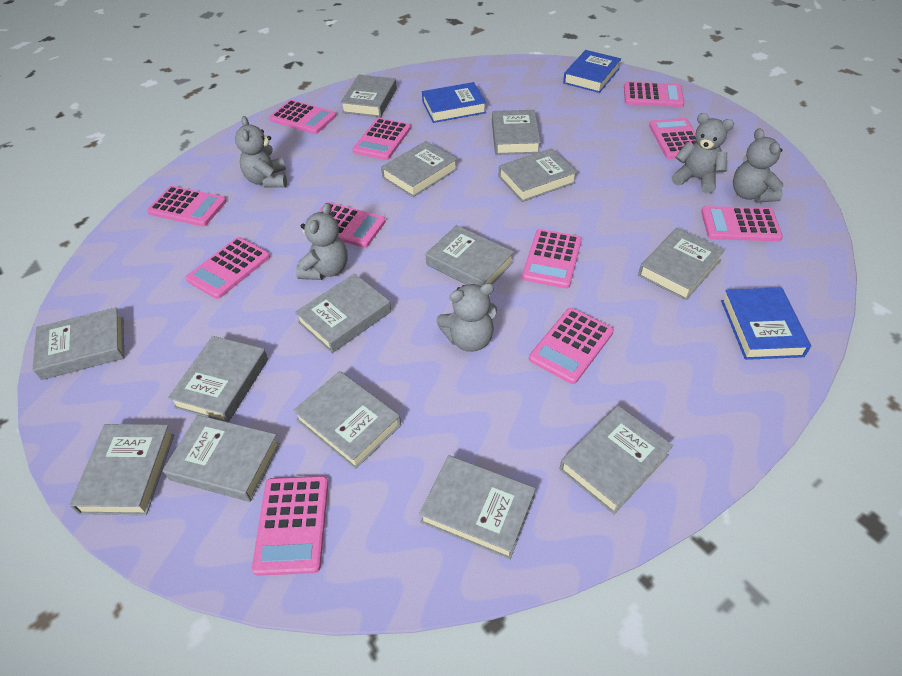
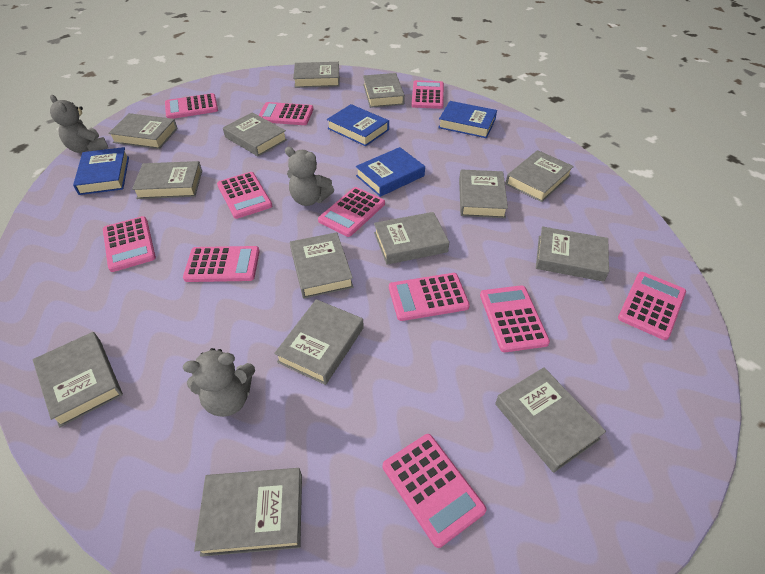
blue book: [422,82,486,123] [563,50,621,93] [721,287,811,360] = 3 -> [73,147,129,195] [327,104,389,146] [356,147,425,197] [438,101,497,138] = 4
grey teddy bear: [235,116,287,188] [296,203,347,280] [436,283,497,352] [672,113,734,194] [733,128,783,203] = 5 -> [50,95,108,153] [183,348,255,417] [285,147,334,206] = 3

